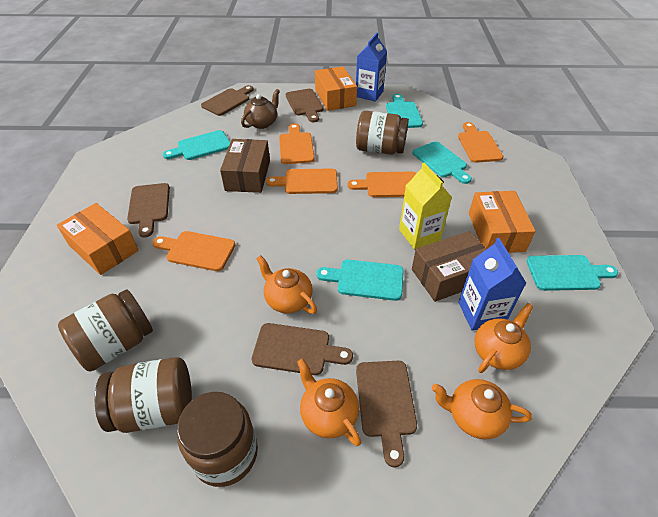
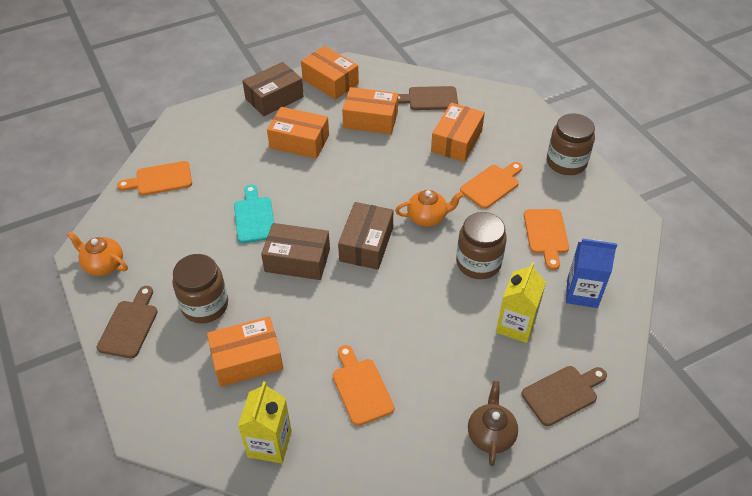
blue carton: [356,32,387,102] [458,238,526,331] = 2 -> [566,238,617,308] = 1
brown box: [220,139,270,193] [412,231,486,302] = 2 -> [242,62,304,116] [261,223,330,280] [338,202,393,270] = 3
brown cutting board: [127,183,170,237] [201,85,254,116] [251,323,353,375] [286,89,324,122] [356,361,417,468] = 5 -> [97,286,158,358] [398,86,458,110] [522,366,607,426] = 3
brown jar: [58,290,153,372] [95,357,192,433] [177,392,258,487] [356,111,409,155] = 4 -> [172,254,228,323] [456,212,507,279] [547,113,595,175] = 3
orange box: [57,203,139,275] [315,66,357,111] [469,191,535,253] = 3 -> [207,316,283,387] [267,107,329,159] [301,46,359,100] [342,87,398,135] [431,102,485,162] = 5
orange cutting board: [152,231,235,271] [266,168,338,194] [279,123,315,164] [348,172,417,197] [458,122,503,163] = 5 -> [117,161,192,196] [333,345,395,426] [460,162,523,209] [524,209,569,270] = 4
orange teapot: [256,255,317,314] [297,359,361,446] [432,379,532,439] [475,303,534,373] = 4 -> [67,231,128,276] [395,190,463,227] = 2
turquoise cutting board: [163,130,230,160] [316,259,404,301] [386,94,423,128] [413,141,472,184] [526,255,618,291] = 5 -> [234,185,274,243] = 1
yellow carton: [399,163,452,249] = 1 -> [238,381,292,463] [496,262,546,343] = 2

